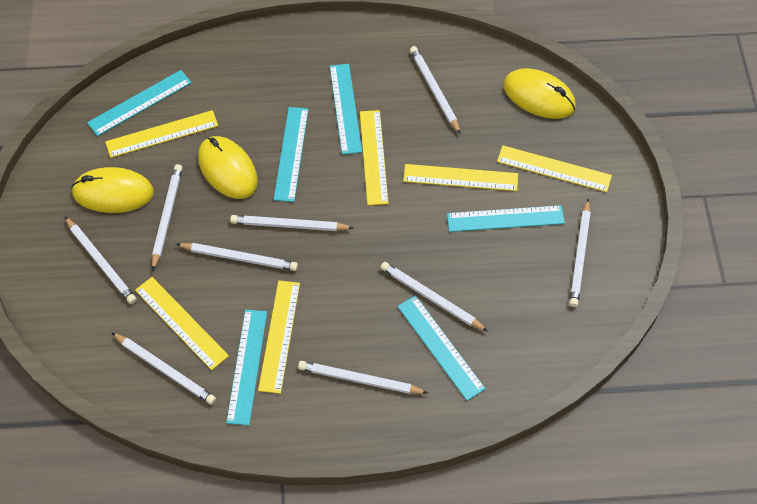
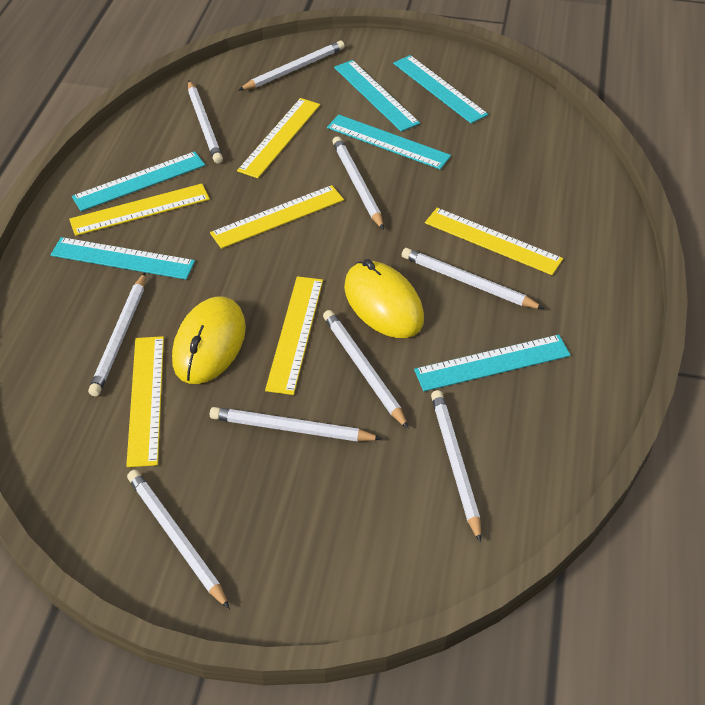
yellow mouse: [71,167,154,213] [198,136,258,199] [503,68,576,119] = 3 -> [172,296,246,384] [344,259,424,338] = 2

